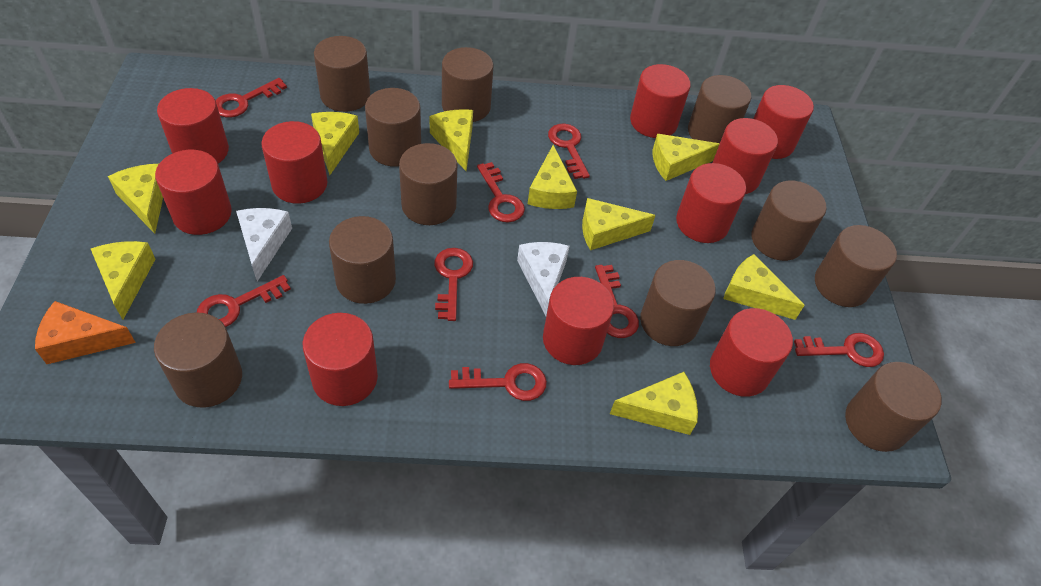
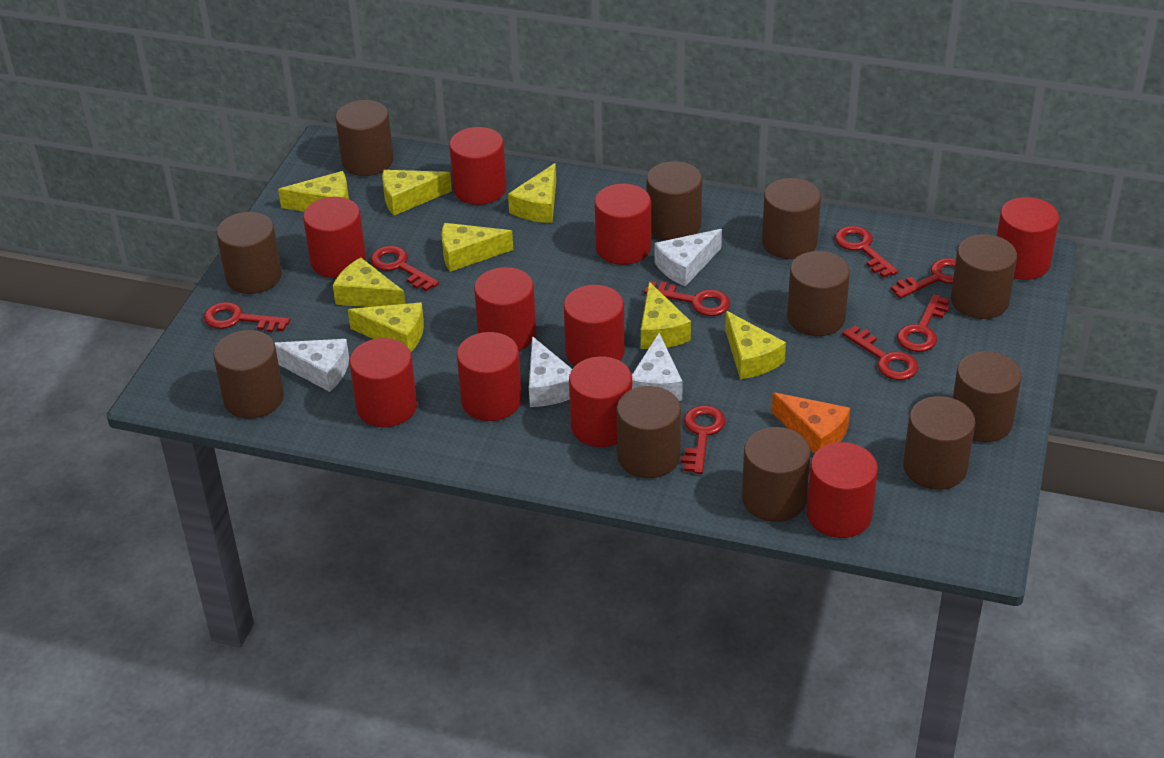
white cheese: [236,208,292,282] [517,242,570,316] = 2 -> [274,339,349,392] [529,336,572,407] [632,333,683,401] [654,229,722,287] = 4
yellow cheese: [91,241,155,320] [108,164,163,234] [311,112,359,175] [430,109,473,171] [528,145,577,209] [582,198,656,250] [610,372,698,435] [652,134,720,181] [723,254,805,320] = 9 -> [278,171,349,212] [333,257,405,307] [348,303,424,352] [382,170,452,215] [442,223,513,272] [508,163,556,223] [641,282,691,349] [725,311,786,379] = 8

